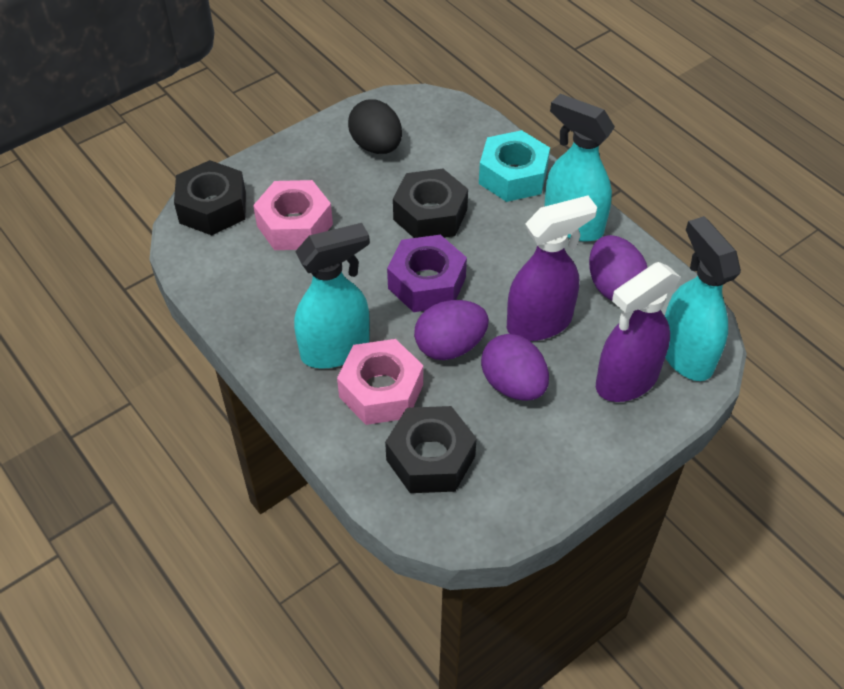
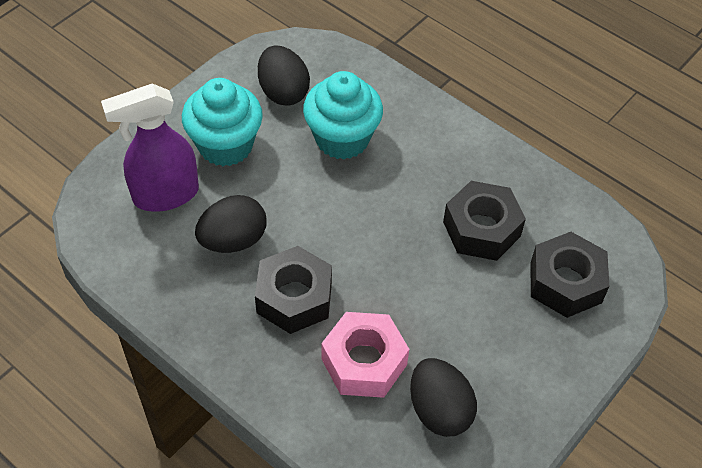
black egg: [348,99,402,154] = 1 -> [195,195,266,253] [258,46,310,106] [410,358,477,437] = 3
pink nut: [253,180,333,250] [337,339,423,425] = 2 -> [321,312,409,398] = 1
purple egg: [414,300,489,360] [481,334,549,401] [589,235,648,301] = 3 -> none = 0
purple nut: [387,235,467,312] = 1 -> none = 0
purple spray bottle: [507,196,597,341] [596,262,681,402] = 2 -> [101,84,199,212] = 1
turquoise cupcake: none = 0 -> [182,78,263,166] [303,71,383,159] = 2
turquoise nut: [479,130,550,202] = 1 -> none = 0
turquoise spray bottle: [294,223,370,368] [544,94,615,242] [665,216,741,381] = 3 -> none = 0

